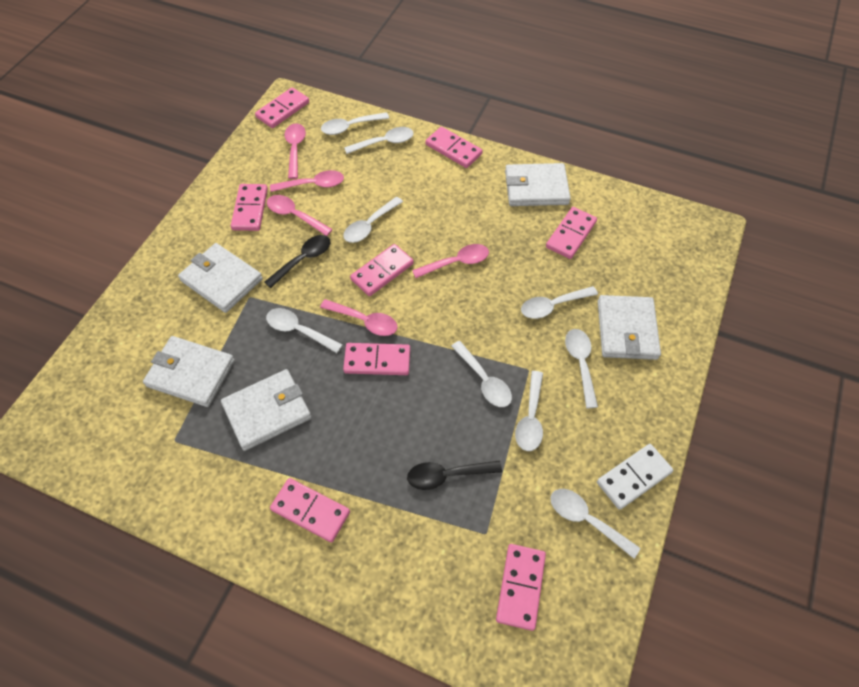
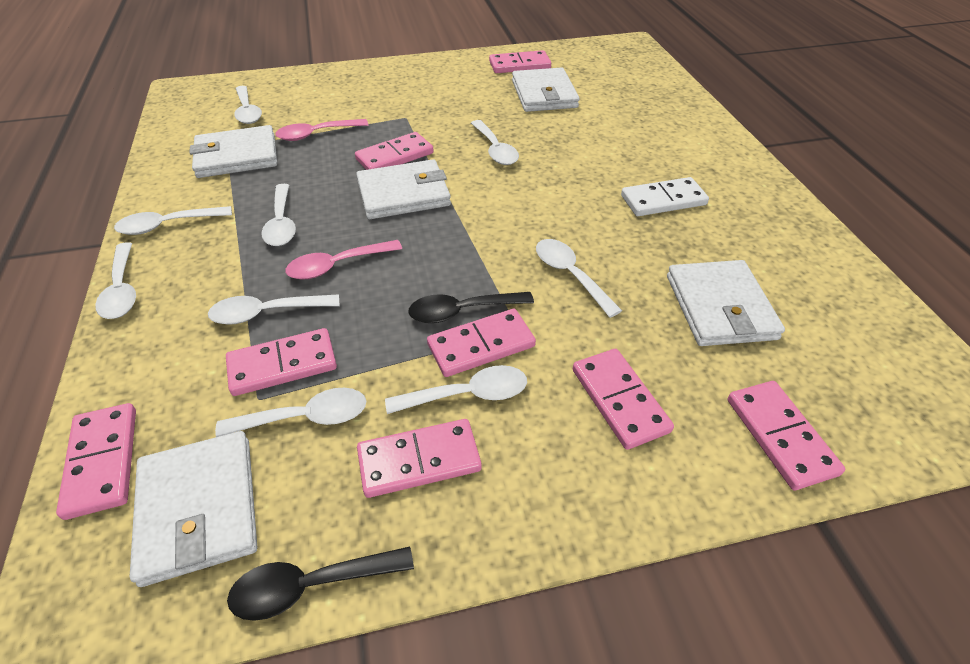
pink spoon: [267,195,333,236] [270,170,344,192] [284,123,306,179] [320,299,398,336] [412,244,489,278] = 5 -> [275,119,368,141] [285,240,402,280] = 2

